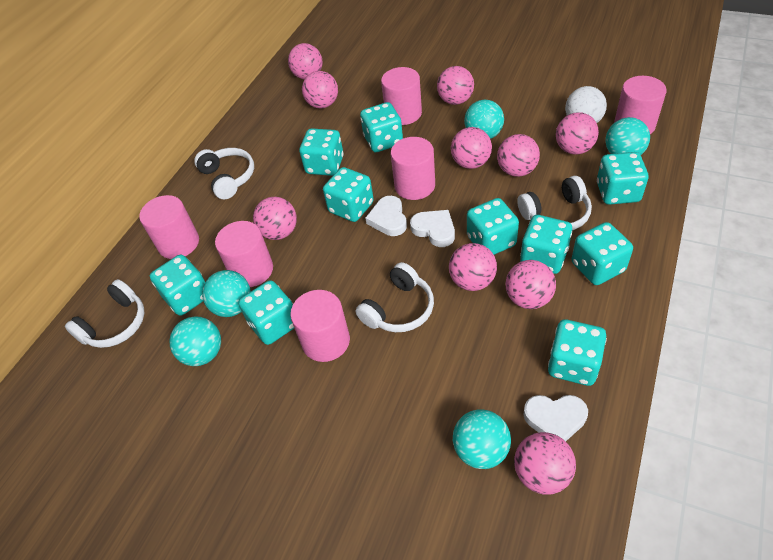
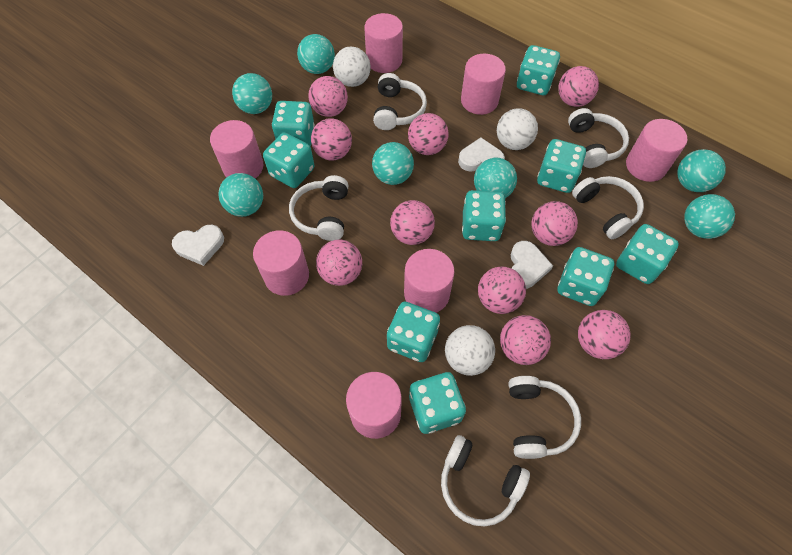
pink cylinder: [139,195,199,259] [215,221,273,287] [290,290,350,362] [381,67,422,125] [391,137,435,200] [614,76,666,134] = 6 -> [210,120,263,179] [253,230,309,296] [346,372,402,439] [364,13,403,73] [404,249,454,313] [461,54,506,115] [626,119,687,182] = 7
turquoise ball: [169,316,221,366] [202,270,250,317] [453,409,511,469] [464,100,504,139] [605,117,650,155] = 5 -> [218,173,263,217] [232,73,272,114] [297,34,335,74] [372,142,414,185] [474,158,517,198] [677,149,726,192] [684,194,735,239] = 7
turquoise dice: [150,255,205,316] [239,280,294,345] [299,128,344,176] [323,167,374,222] [360,102,403,152] [467,198,519,255] [520,215,572,274] [548,319,607,386] [571,222,633,285] [597,152,649,205] = 10 -> [263,132,314,188] [272,101,315,146] [387,302,440,362] [409,372,466,434] [462,190,506,241] [517,45,560,95] [537,139,586,193] [558,247,614,306] [616,224,679,284] = 9
white ball: [565,86,607,123] = 1 -> [333,47,371,87] [445,325,495,376] [497,108,538,150] = 3
white headphones: [65,279,144,348] [194,148,254,199] [355,262,434,332] [517,176,592,230] = 4 -> [289,175,348,241] [373,73,427,130] [441,435,530,526] [508,376,581,459] [568,108,629,168] [572,176,644,239] = 6

